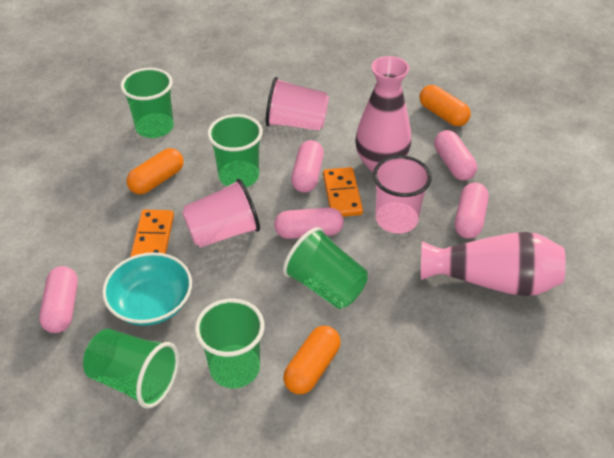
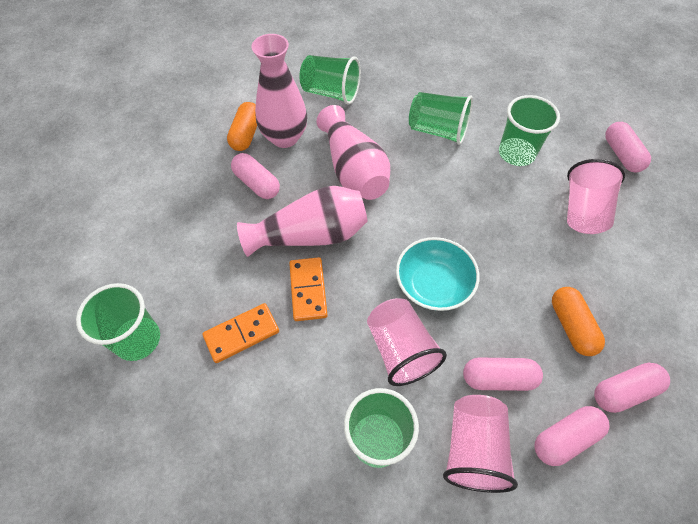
orange capsule: [126,148,184,195] [283,326,341,394] [420,85,471,126] = 3 -> [227,102,257,151] [552,287,605,356] = 2
pink vase: [355,56,411,172] [421,232,566,296] = 2 -> [237,186,368,257] [252,34,307,148] [316,105,390,200] = 3

